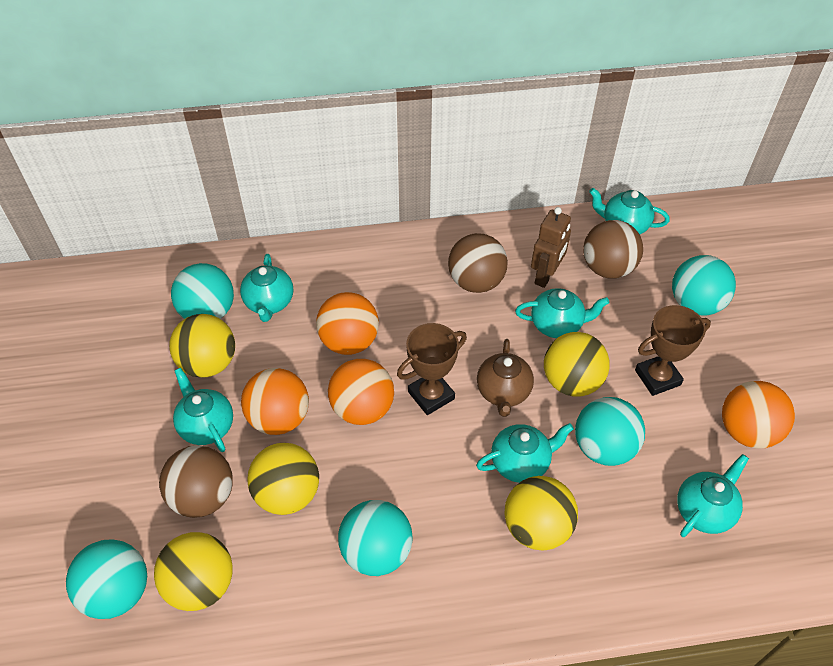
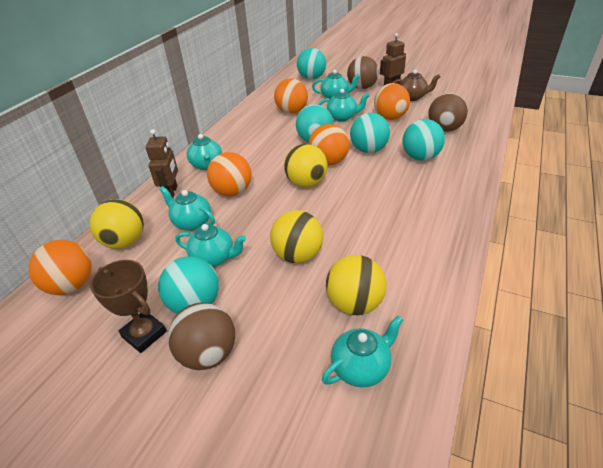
brown robot: [531,207,571,288] = 1 -> [146,129,178,198] [380,33,406,85] = 2
brown trophy: [397,323,467,415] [635,305,711,396] = 2 -> [90,260,167,353] = 1
orange ball: [241,368,309,435] [316,292,379,355] [328,359,394,425] [722,381,795,448] = 4 -> [28,240,92,295] [207,152,251,196] [274,78,308,114] [309,124,349,166] [374,83,410,120] = 5
yellow ball: [154,532,233,611] [169,314,235,378] [247,443,319,515] [504,476,578,551] [544,332,610,397] = 5 -> [90,199,144,249] [270,210,323,263] [284,144,327,188] [326,255,387,315] = 4

